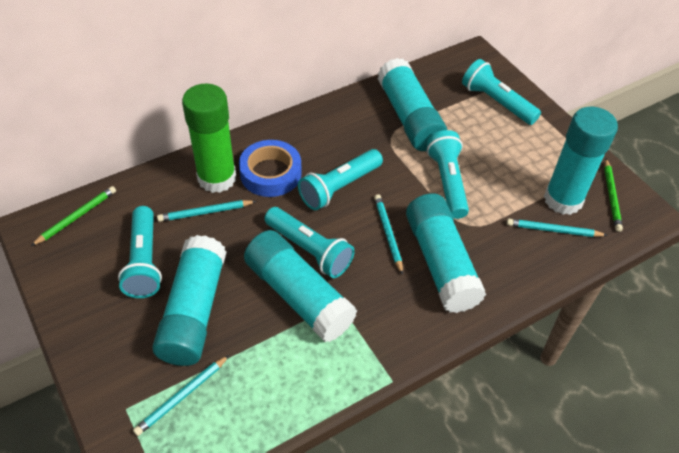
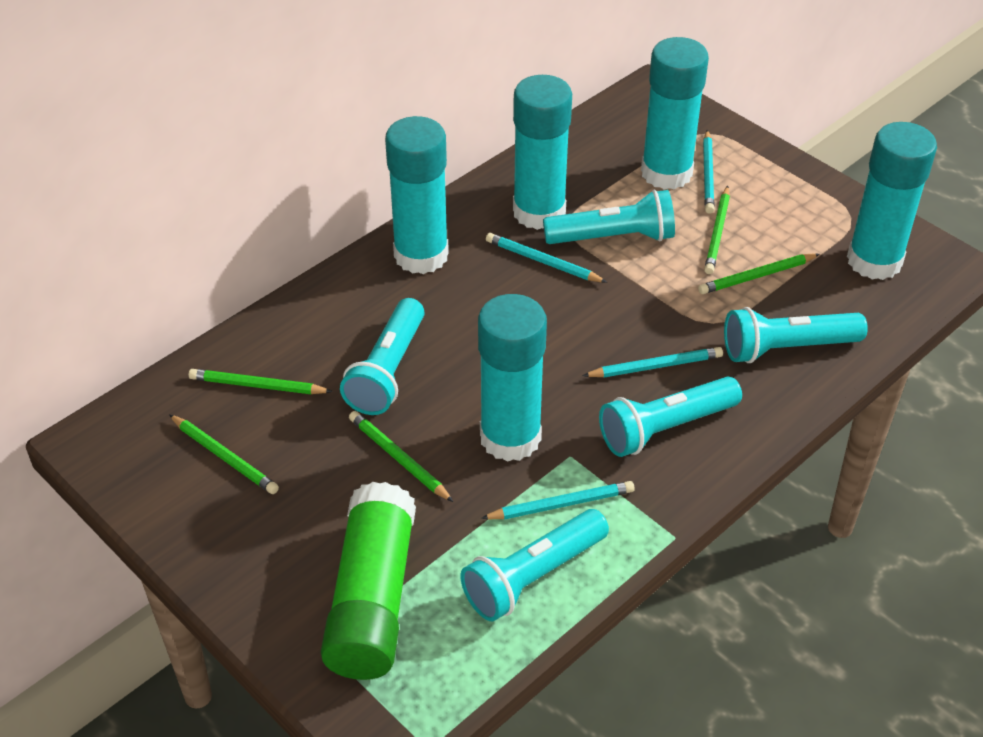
blue tape: [239,140,302,197] = 1 -> none = 0
green pencil: [31,186,116,246] [604,159,623,232] = 2 -> [169,414,279,494] [188,369,333,394] [349,411,453,502] [698,253,820,294] [704,186,730,274] = 5

